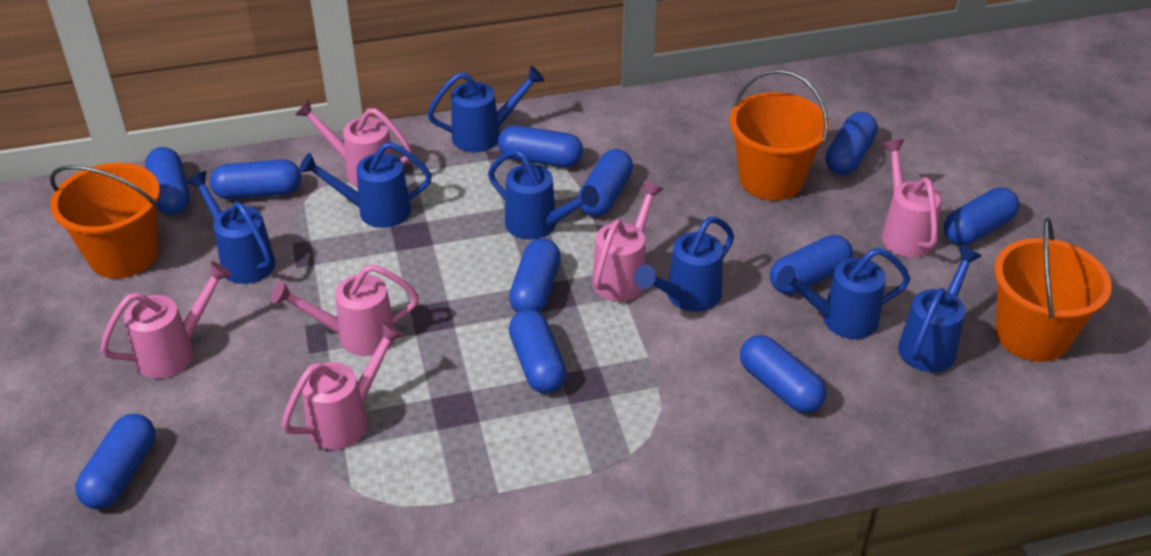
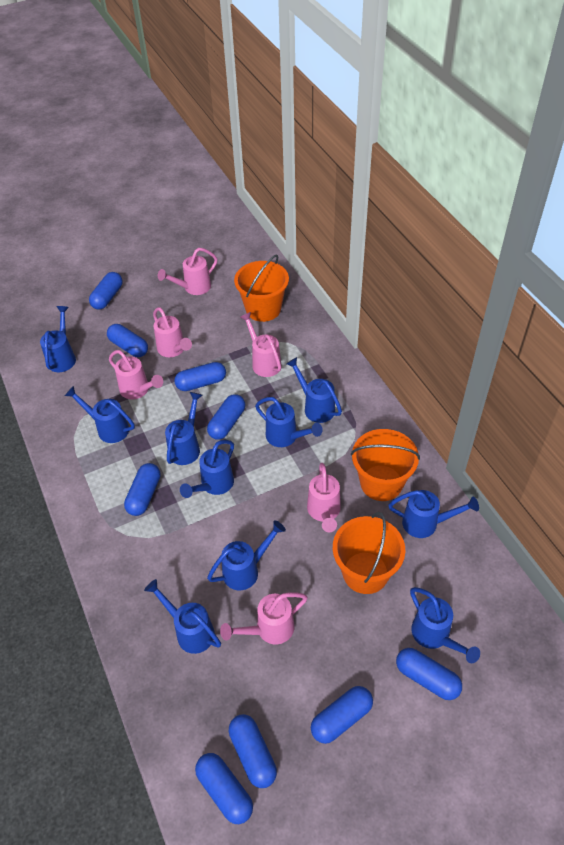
blue capsule: [75,414,155,509] [145,147,190,215] [210,159,301,199] [498,126,583,168] [509,238,561,313] [509,309,567,393] [578,149,633,217] [740,335,826,413] [770,235,853,295] [826,112,878,175] [944,187,1020,246] = 11 -> [89,272,123,310] [107,324,148,357] [124,463,161,516] [174,362,226,391] [195,753,253,824] [207,394,245,440] [229,714,277,788] [311,686,373,744] [396,648,462,700] = 9
blue watering can: [186,171,275,284] [299,142,432,228] [427,66,545,152] [488,149,599,240] [634,217,734,312] [776,247,910,339] [898,246,982,372] = 7 -> [40,306,76,372] [65,386,135,443] [144,579,221,654] [165,392,202,465] [180,440,234,498] [207,520,286,590] [255,397,323,447] [286,357,342,423] [388,490,479,538] [410,587,480,663] = 10

